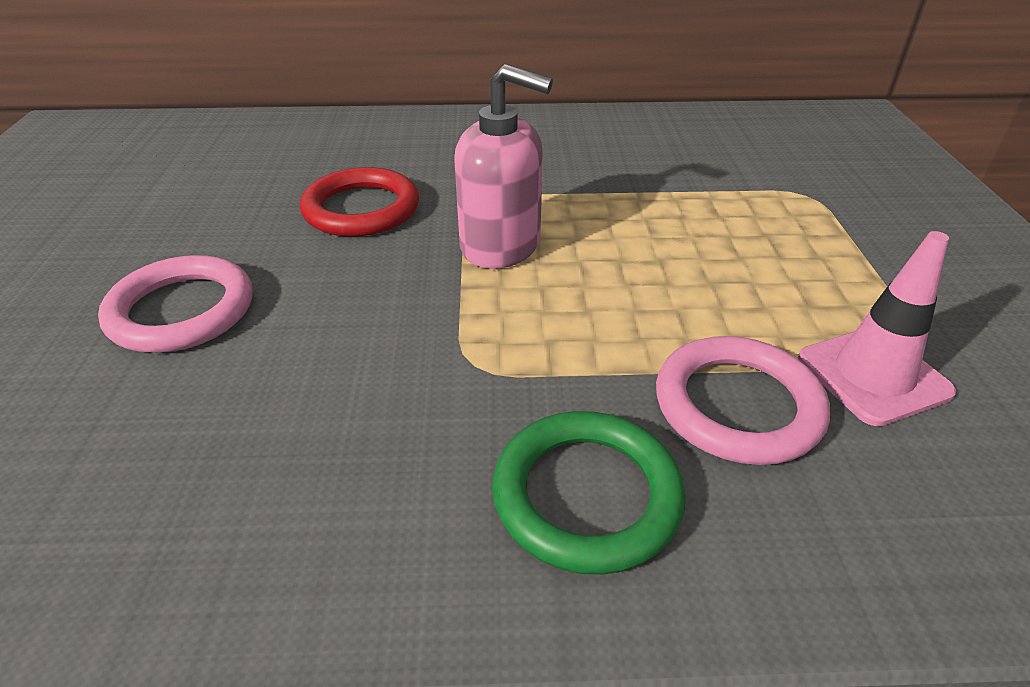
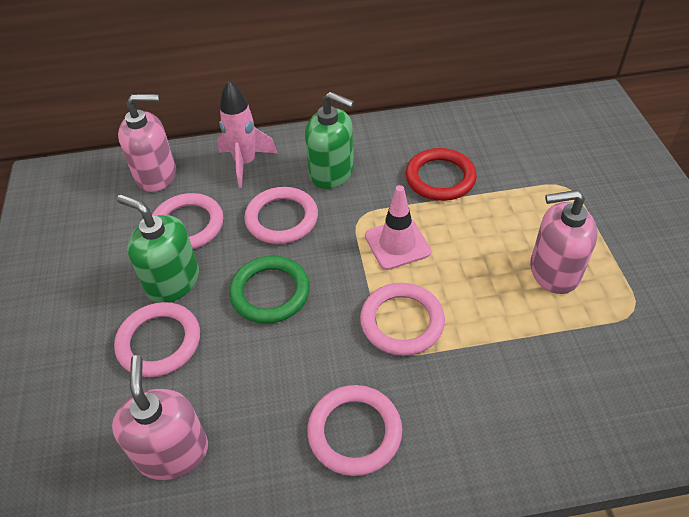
green soap dispenser: none = 0 -> [117,195,199,303] [305,92,354,189] = 2
pink ring: [98,255,253,353] [656,336,830,465] = 2 -> [114,302,200,377] [152,193,223,249] [244,187,318,244] [307,385,402,476] [360,283,445,356] = 5
pink rocket: none = 0 -> [217,81,278,188] = 1
pink soap dispenser: [454,64,553,269] = 1 -> [112,355,208,480] [118,94,176,192] [530,190,598,294] = 3

